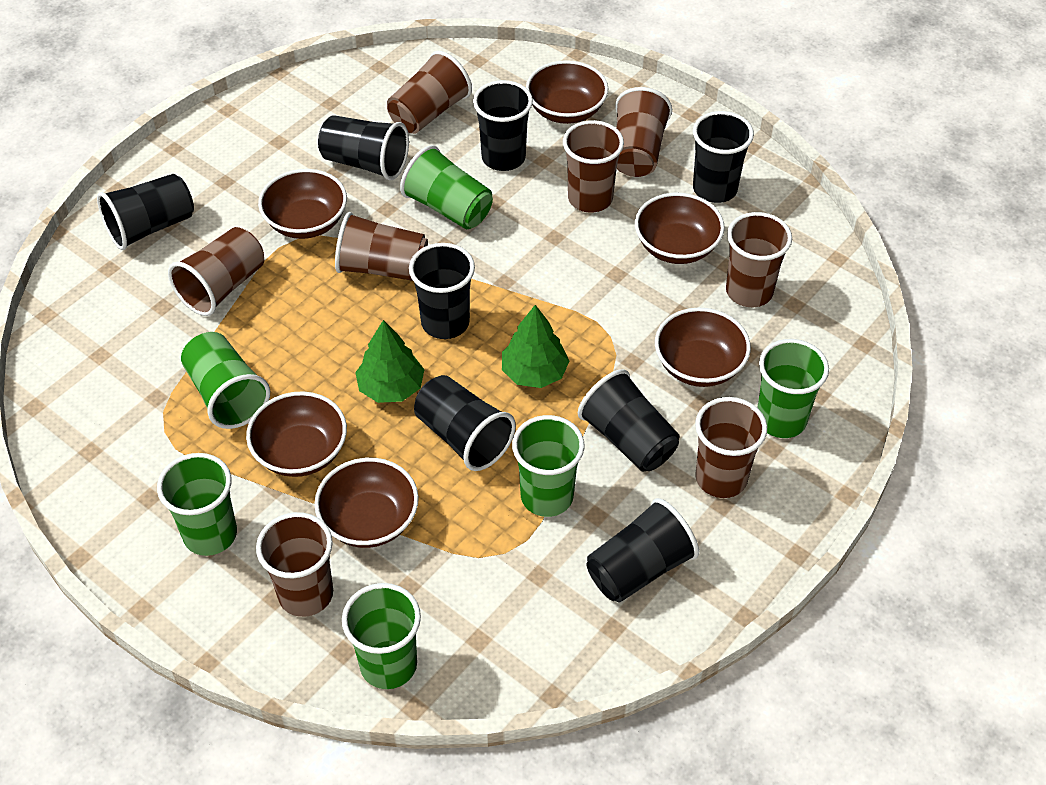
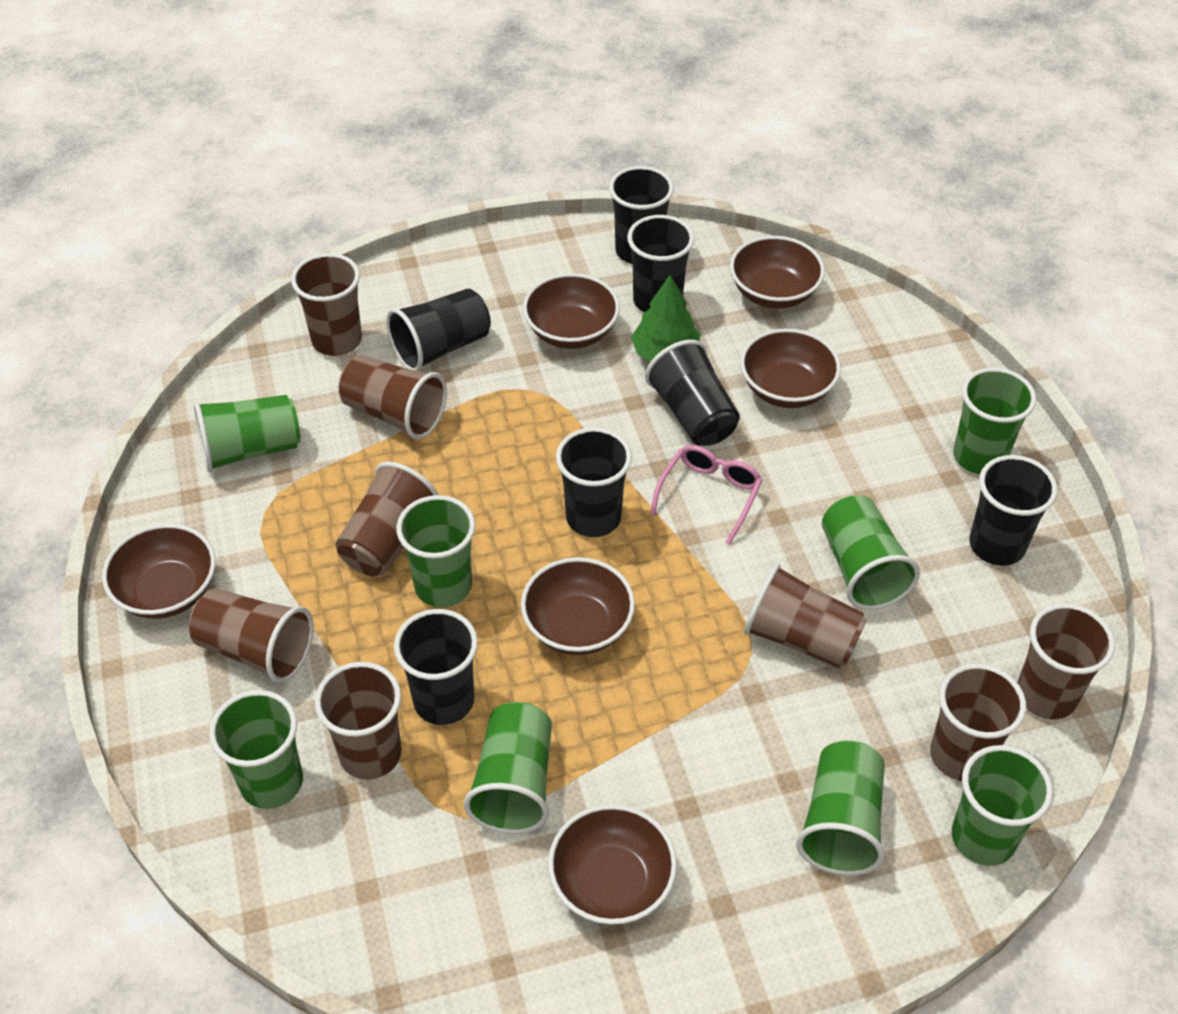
black cup: [97,174,194,250] [318,115,409,180] [409,243,475,339] [414,375,516,471] [473,80,533,171] [578,369,679,472] [586,498,699,603] [693,111,754,203] = 8 -> [386,289,491,371] [394,609,478,725] [556,427,632,537] [609,166,674,264] [627,215,694,313] [645,340,740,446] [969,455,1057,566] = 7
green cup: [157,453,237,556] [181,332,270,429] [342,583,421,689] [400,145,493,229] [512,415,585,517] [757,339,829,438] = 6 -> [194,395,301,472] [209,690,303,809] [396,495,475,607] [464,702,552,834] [796,740,885,875] [822,495,920,610] [952,745,1053,866] [953,367,1036,474] = 8
green tree: [355,320,424,403] [502,305,569,388] = 2 -> [631,275,700,361] = 1
pink glasses: none = 0 -> [650,445,762,545] = 1

